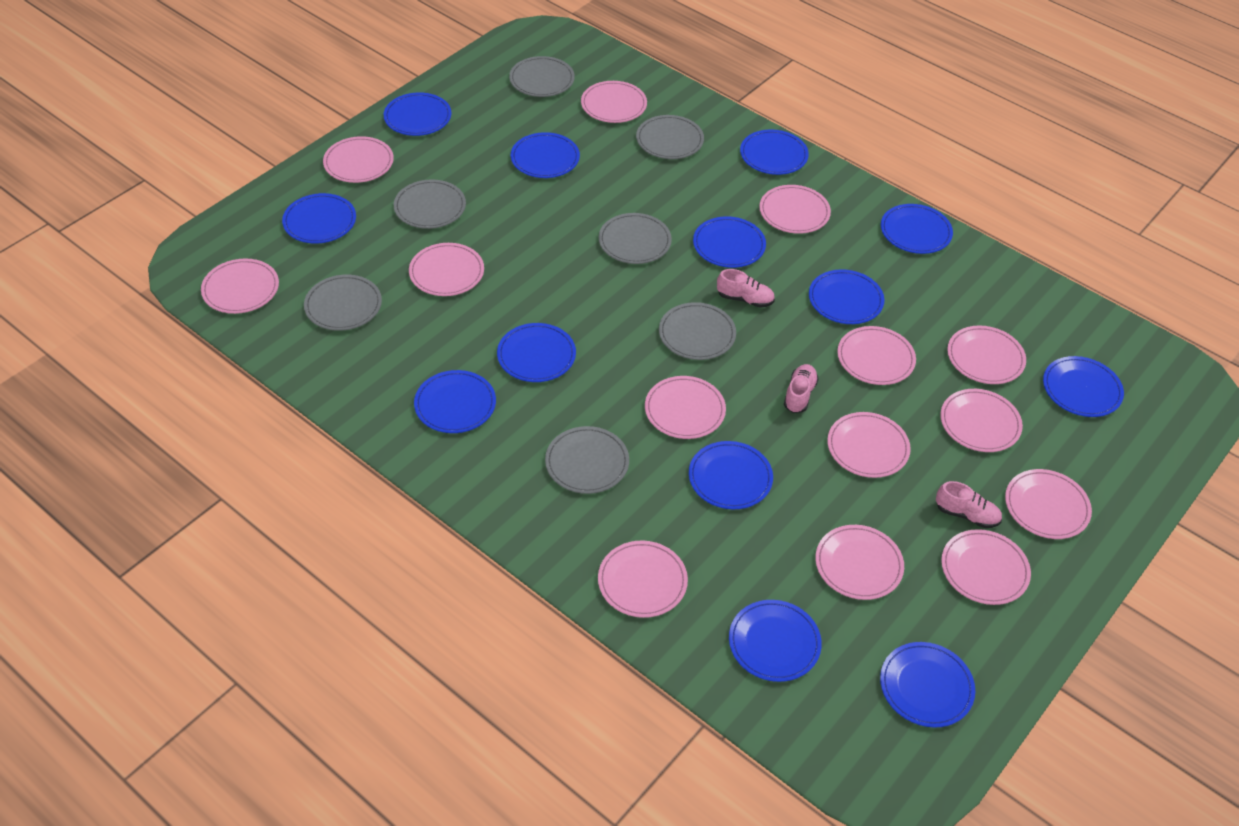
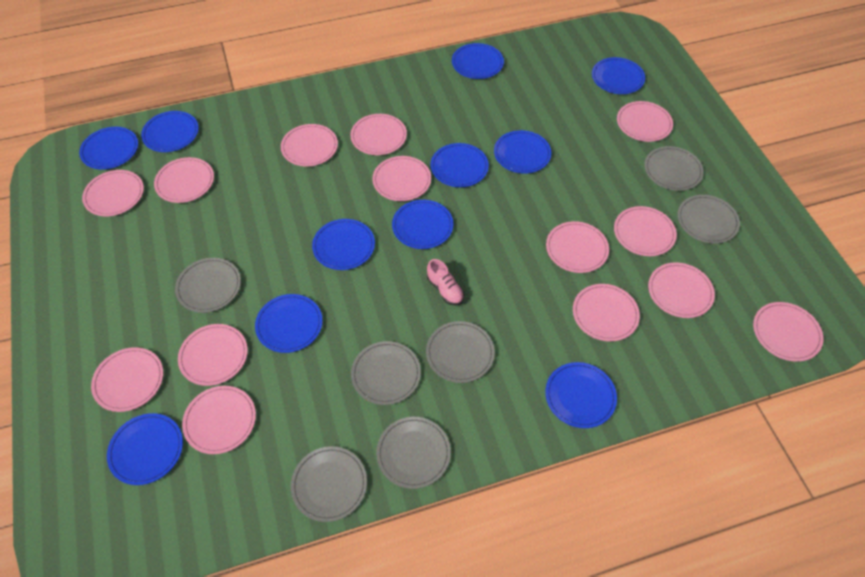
blue plate: [282,193,356,244] [384,92,451,136] [414,370,496,433] [497,323,576,382] [511,132,580,178] [689,441,773,509] [693,216,766,268] [729,600,822,682] [740,130,809,175] [809,269,884,324] [880,642,975,727] [881,204,953,254] [1043,356,1124,417] = 13 -> [79,127,138,170] [107,413,183,485] [141,111,199,152] [255,294,322,353] [312,219,375,270] [392,200,454,249] [431,143,489,187] [452,43,504,79] [494,130,551,174] [545,362,617,428] [592,57,645,94] = 11
pink shoe: [717,269,775,308] [784,364,819,413] [936,481,1002,528] = 3 -> [427,259,464,305] = 1

